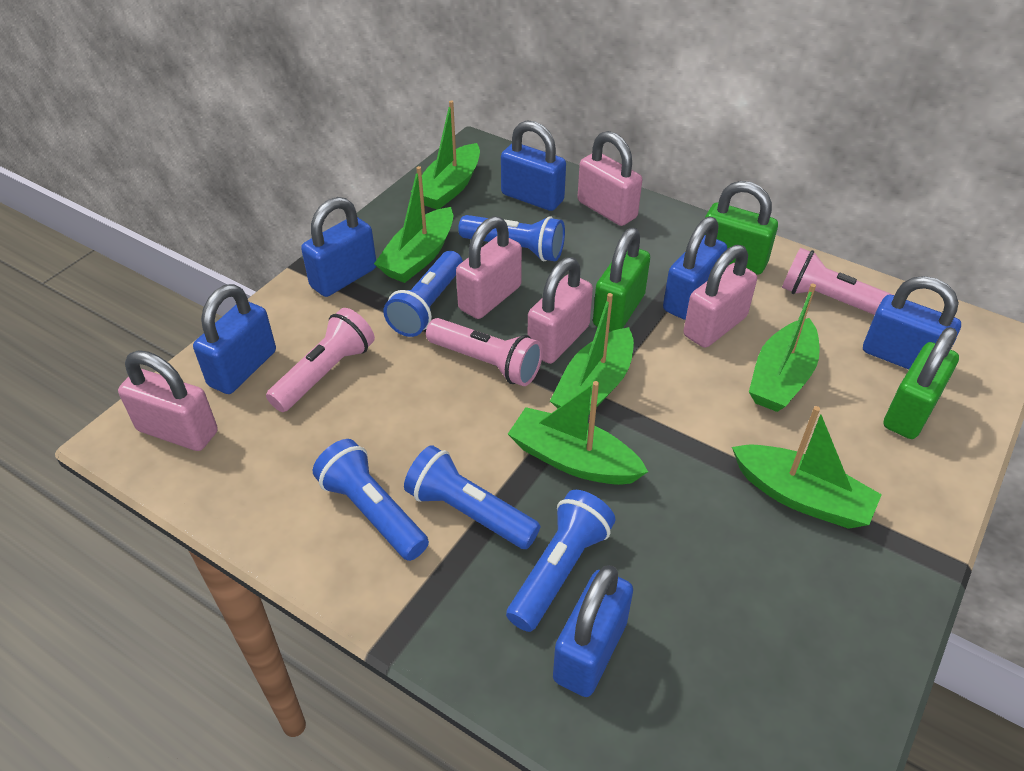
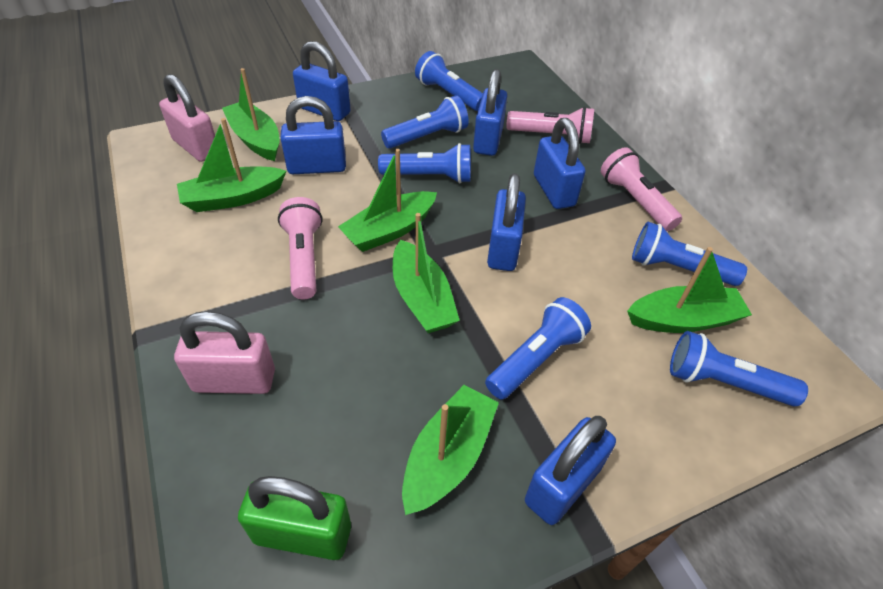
blue flashlight: [313,439,429,561] [383,251,463,337] [404,445,540,549] [458,215,565,261] [506,490,615,632] = 5 -> [378,143,471,183] [381,95,469,149] [415,51,483,111] [485,297,591,400] [632,222,747,286] [670,331,808,407] = 6
green padlock: [593,228,650,332] [705,181,778,275] [884,327,959,439] = 3 -> [238,476,351,560] = 1
pink padlock: [118,350,218,451] [456,216,522,319] [528,257,593,364] [578,131,642,226] [683,245,757,348] = 5 -> [159,74,215,162] [174,311,275,394] = 2

